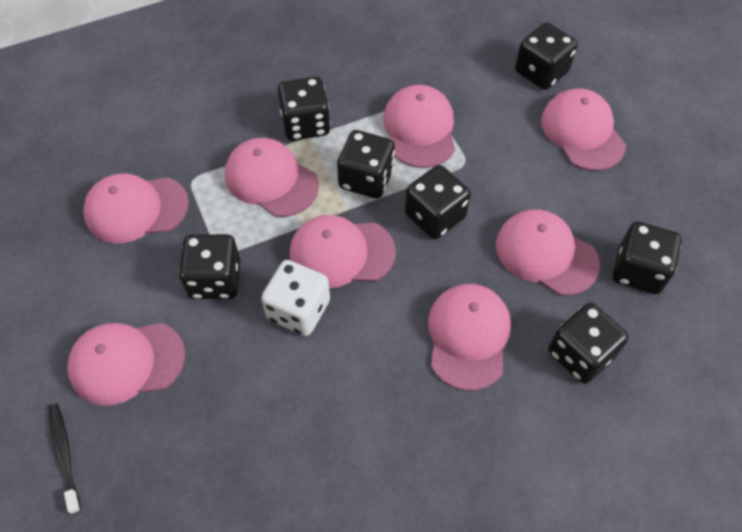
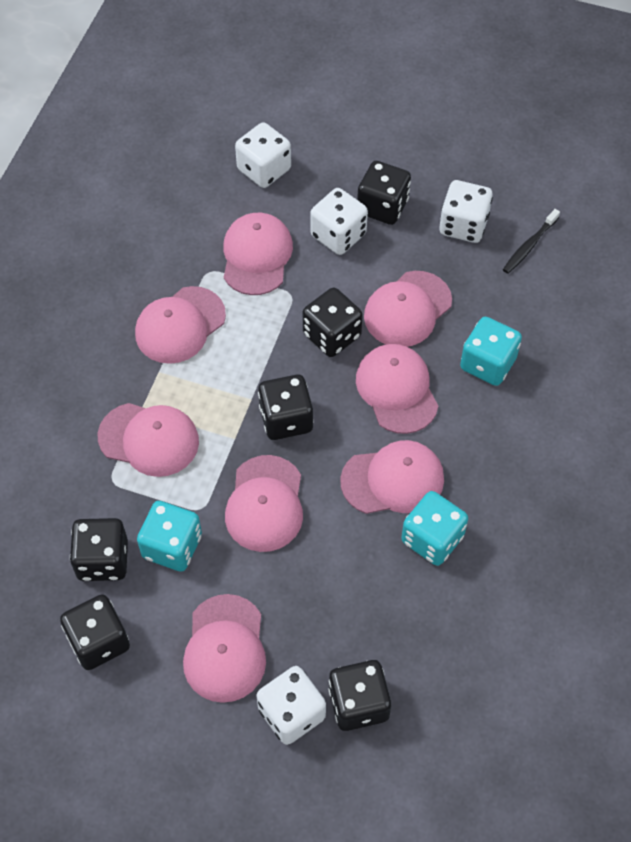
black dice: [179,234,241,299] [277,77,330,141] [337,130,395,199] [405,165,471,239] [515,22,577,90] [548,303,629,384] [613,222,682,294] = 7 -> [60,594,130,670] [70,518,128,581] [258,374,314,440] [303,288,363,357] [328,660,391,731] [357,161,411,225] = 6
turquoise dice: none = 0 -> [137,501,202,572] [401,491,468,566] [460,317,522,386] = 3
white dice: [261,260,330,336] = 1 -> [235,122,291,188] [257,666,326,745] [310,188,368,255] [439,180,493,243] = 4

